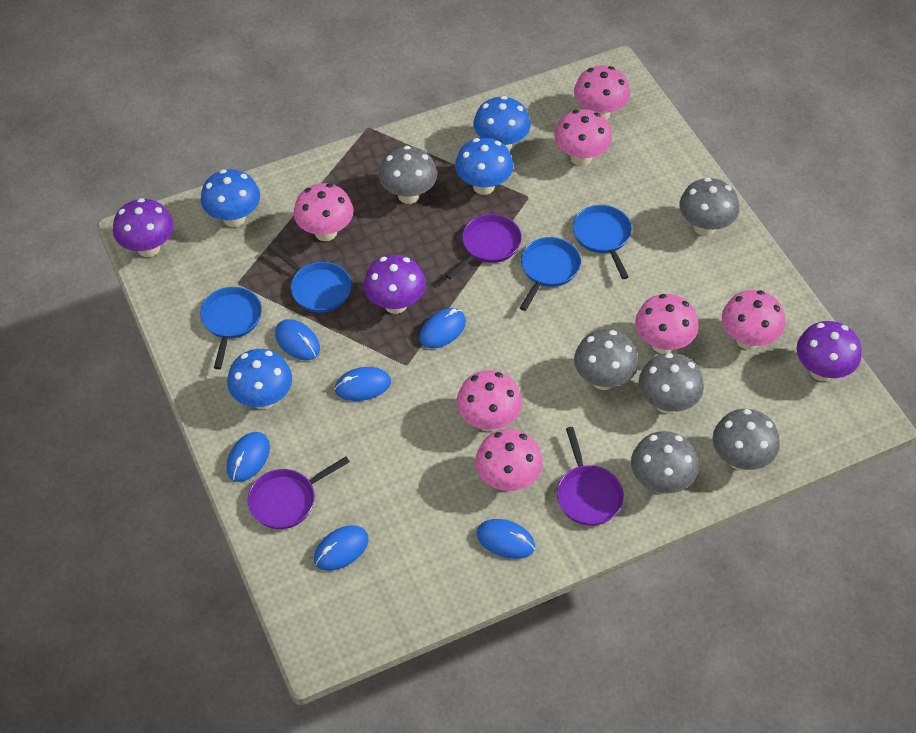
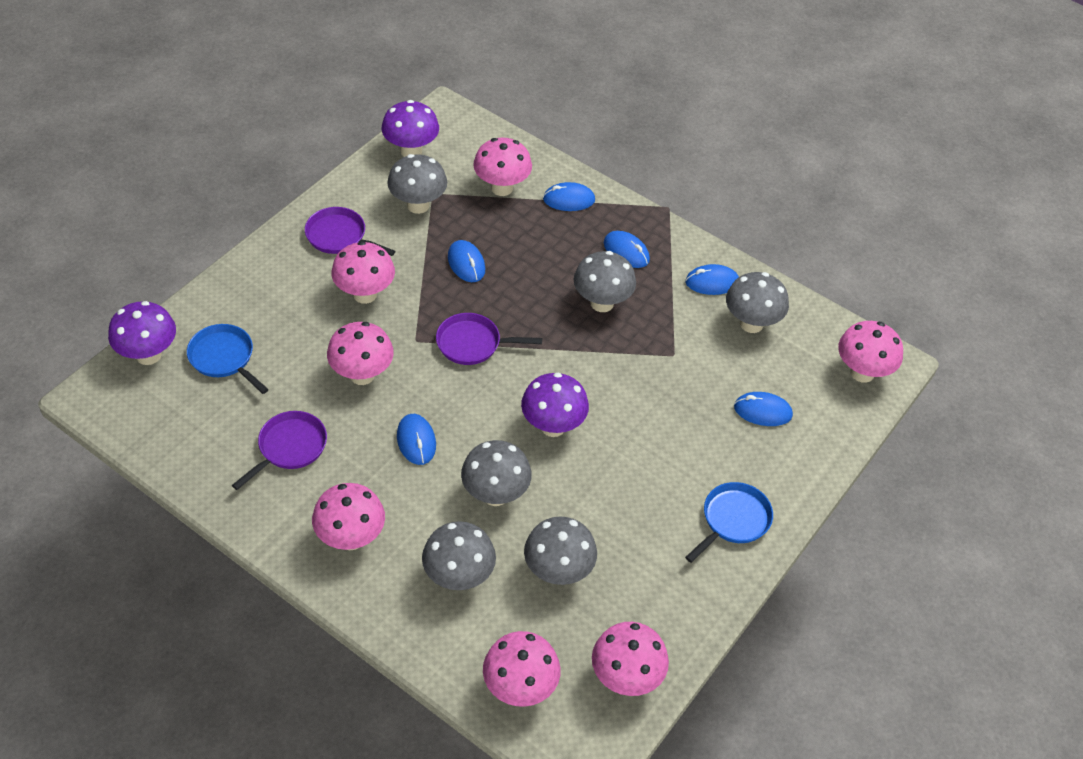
blue mushroom: [201,169,260,227] [227,349,292,409] [455,137,514,195] [473,96,531,150] = 4 -> none = 0
blue pan: [200,287,262,369] [269,244,352,313] [520,237,581,311] [573,205,632,279] = 4 -> [187,324,269,394] [685,482,773,563] = 2

